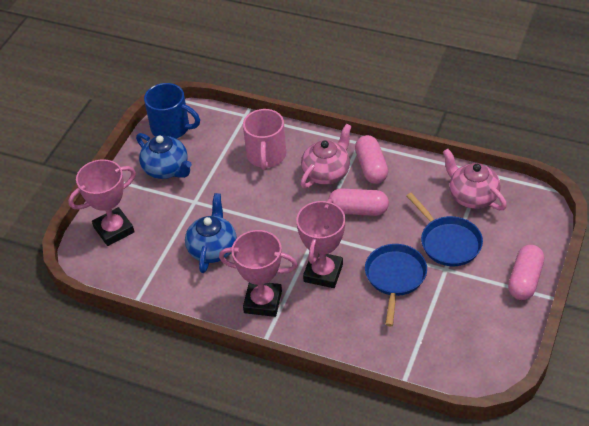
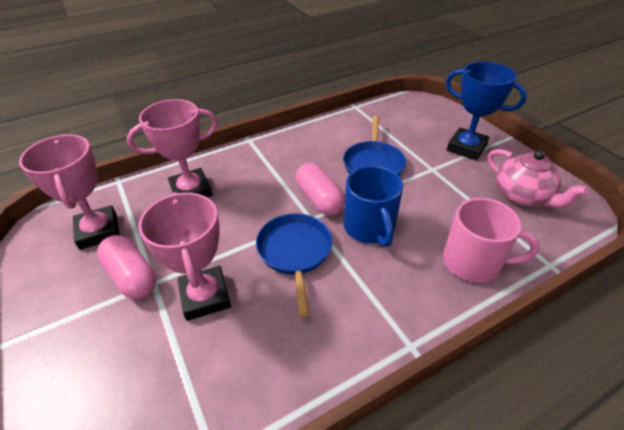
blue teapot: [136,133,192,179] [185,193,237,273] = 2 -> none = 0
blue trophy: none = 0 -> [446,62,527,160] = 1
pink capsule: [329,189,389,216] [355,135,388,184] [508,245,544,300] = 3 -> [97,235,156,299] [295,163,345,216] = 2
pink teapot: [301,124,352,189] [443,149,507,210] = 2 -> [488,149,589,208] = 1

